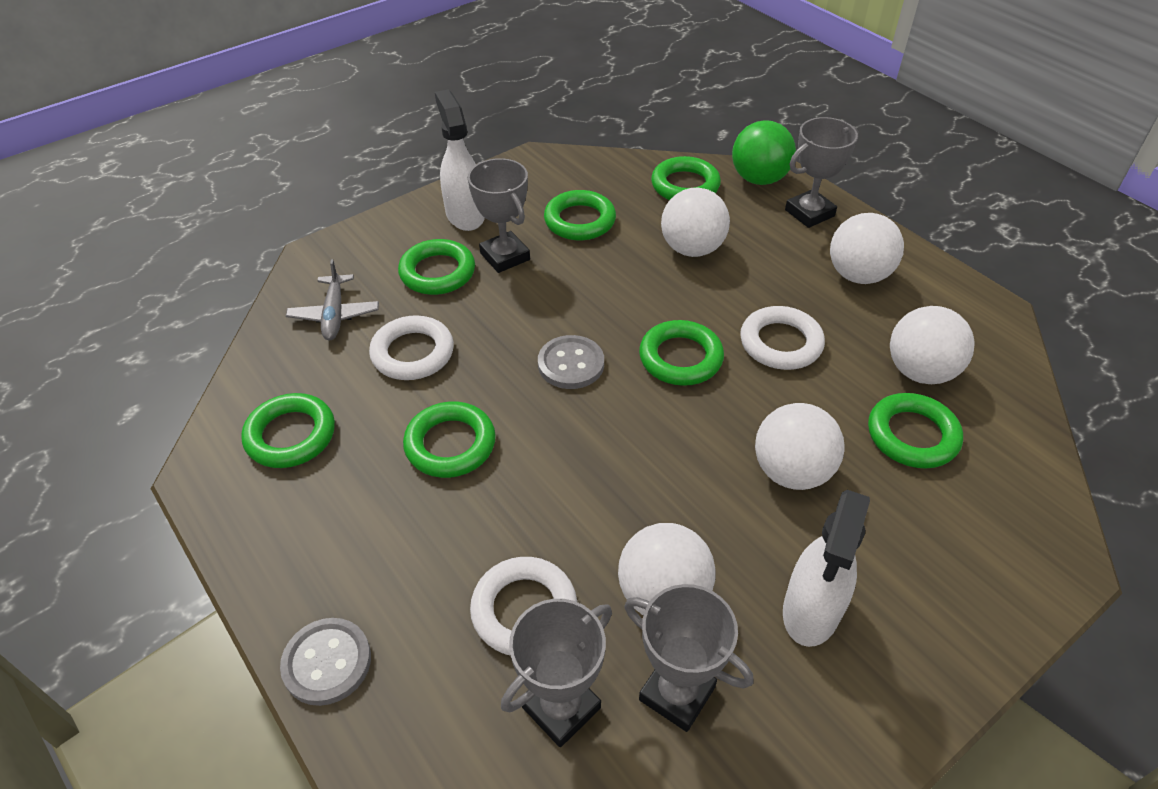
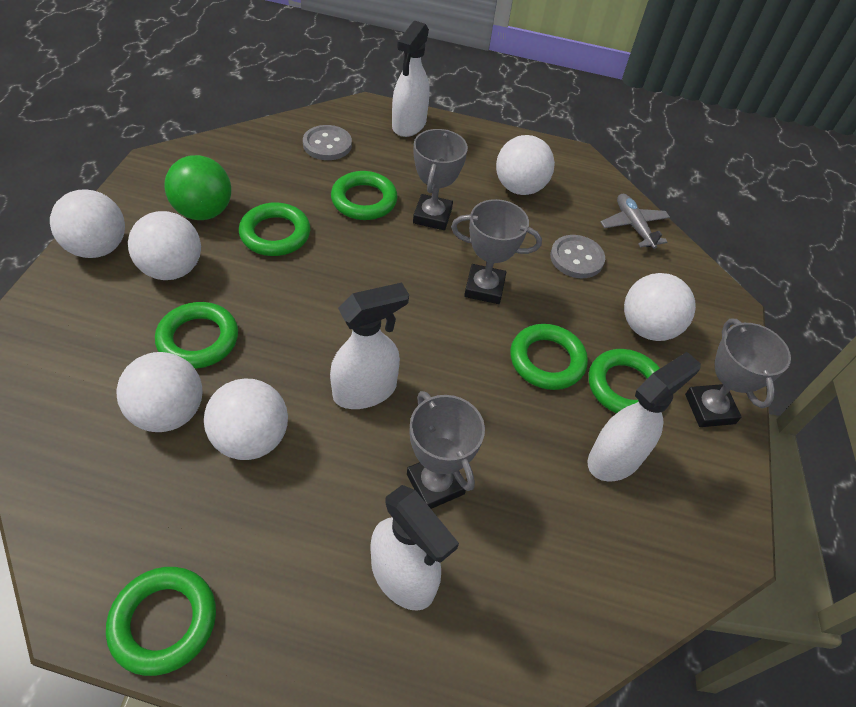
green ring: [241,393,335,468] [398,239,475,295] [403,402,496,478] [544,190,616,240] [639,320,724,386] [651,156,721,200] [868,393,963,469] = 7 -> [106,567,216,676] [155,302,238,369] [239,202,310,256] [331,171,398,220] [510,324,588,390] [589,349,660,413] = 6
white ball: [618,523,716,615] [661,188,730,257] [755,403,844,490] [830,213,904,284] [890,306,975,384] = 5 -> [50,189,125,258] [116,352,202,432] [128,211,201,280] [204,378,288,460] [496,135,555,195] [624,273,696,341] = 6
white ring: [369,315,454,380] [470,557,577,656] [740,306,825,370] = 3 -> none = 0
white spray bottle: [435,90,485,231] [783,490,870,647] = 2 -> [330,282,409,409] [371,485,459,611] [392,21,429,137] [588,352,701,481] = 4

